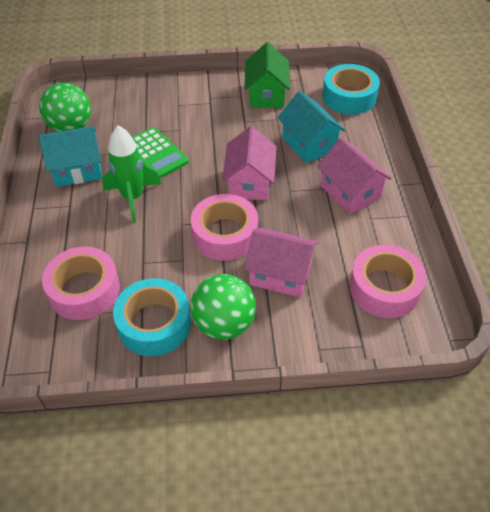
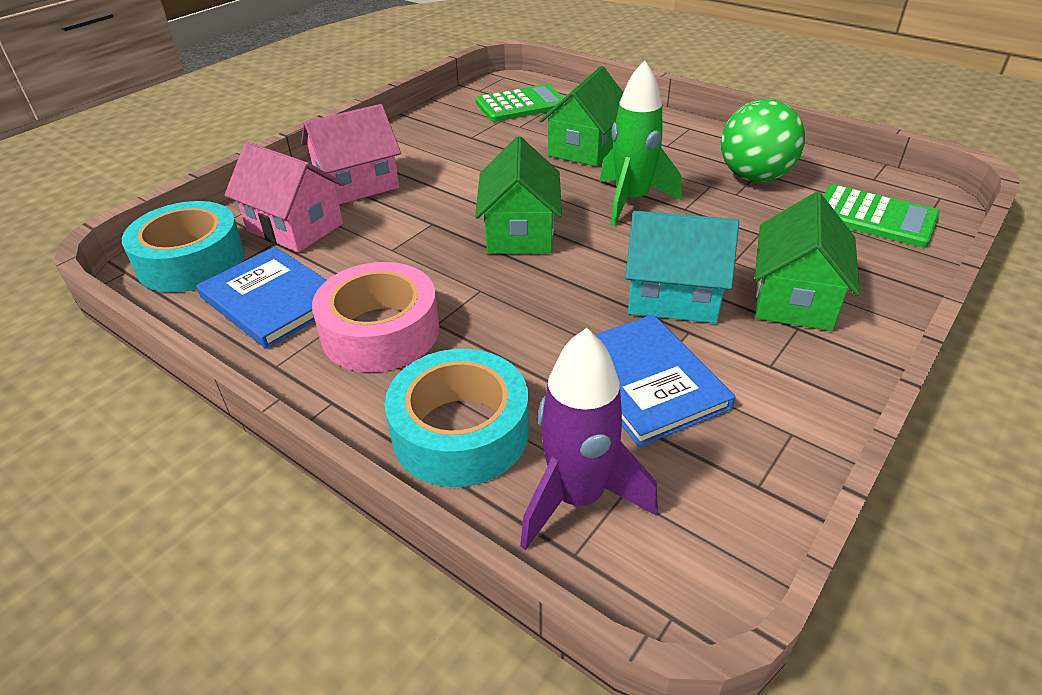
blue book: none = 0 -> [196,246,327,349] [595,315,736,447] = 2
green ball: [39,83,91,132] [190,274,256,340] = 2 -> [721,99,805,182] = 1
green calculator: [132,127,189,178] = 1 -> [476,84,567,122] [823,184,940,247] = 2
green house: [245,42,290,108] = 1 -> [475,136,562,254] [540,66,623,167] [755,192,860,331] = 3
pink house: [222,126,277,200] [244,228,318,298] [317,138,392,214] = 3 -> [225,142,345,253] [301,104,401,204] = 2
pink tape: [42,246,120,320] [191,194,258,261] [349,244,426,318] = 3 -> [312,262,439,372] = 1
purple rocket: none = 0 -> [520,328,658,550] = 1
turquoise house: [39,126,102,187] [278,91,346,163] = 2 -> [625,211,739,323] = 1

